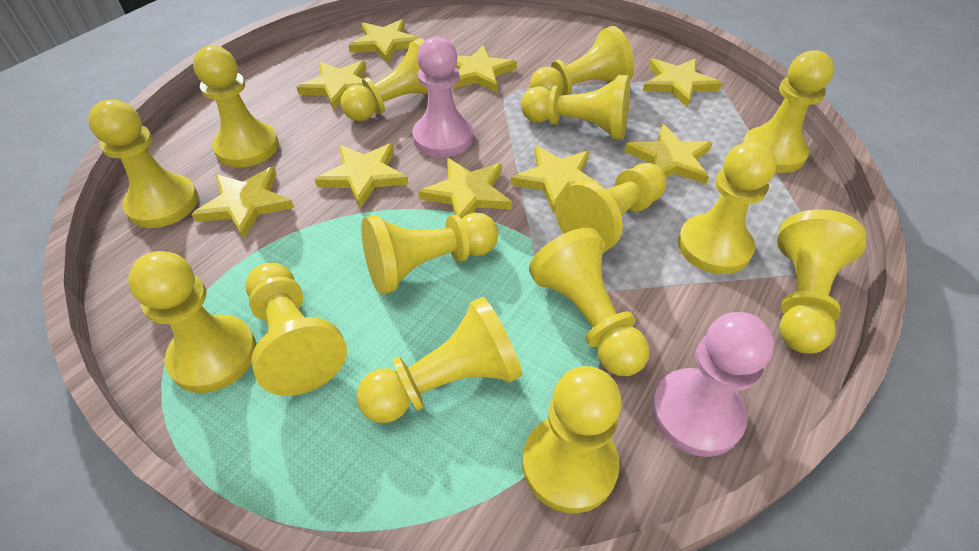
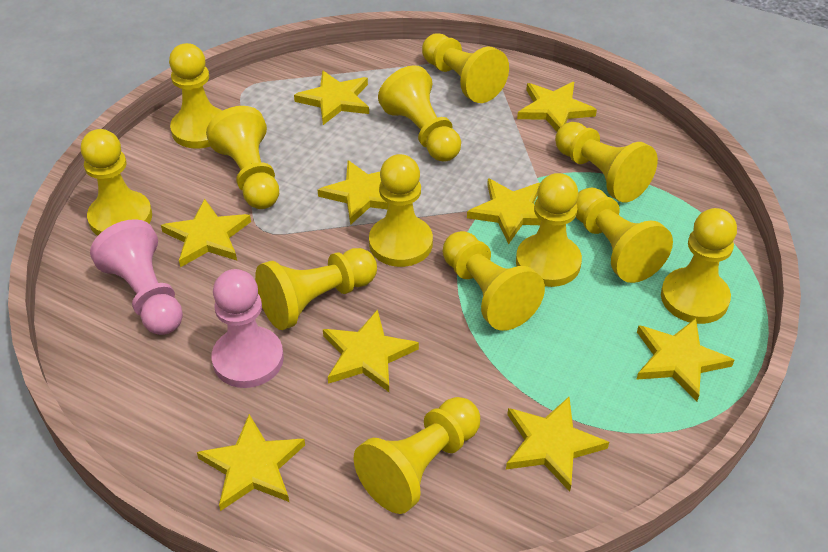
yellow pawn: [88,99,198,228] [128,251,256,393] [193,45,279,168] [246,263,347,396] [341,38,428,121] [356,297,522,423] [361,213,498,295] [521,75,630,140] [523,366,622,513] [529,228,650,376] [530,26,634,95] [556,163,667,252] [678,141,777,274] [742,50,835,173] [777,209,867,354] = 15 -> [81,129,152,236] [169,43,222,149] [206,106,279,209] [255,248,377,330] [353,397,480,514] [369,154,433,267] [378,65,461,162] [422,33,509,103] [443,231,545,331] [516,173,582,287] [555,122,658,203] [576,188,673,283] [661,208,737,324] = 13

